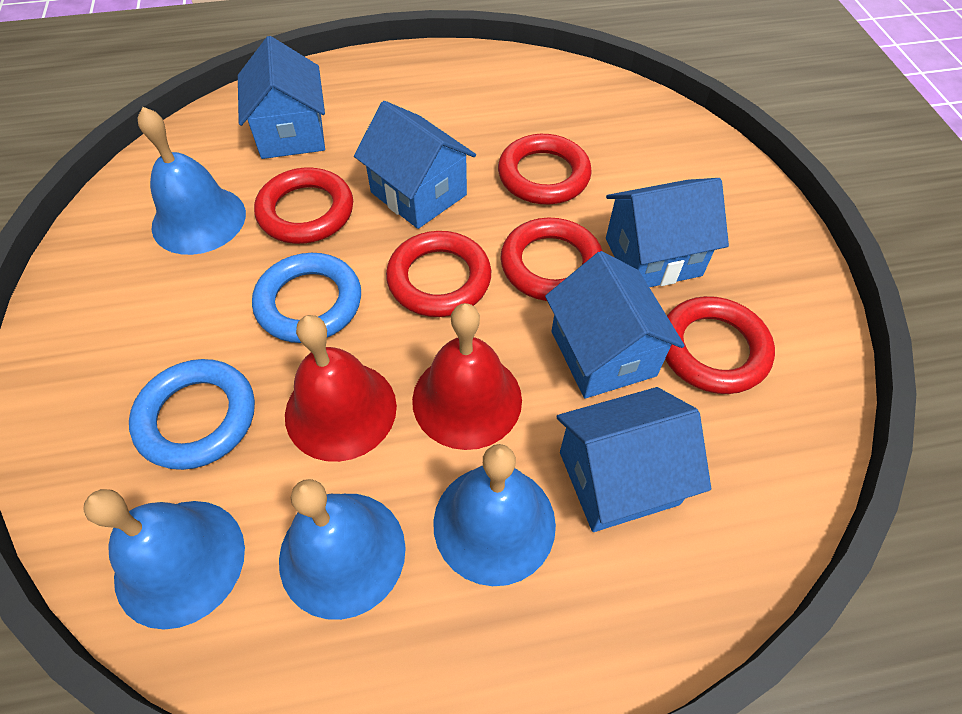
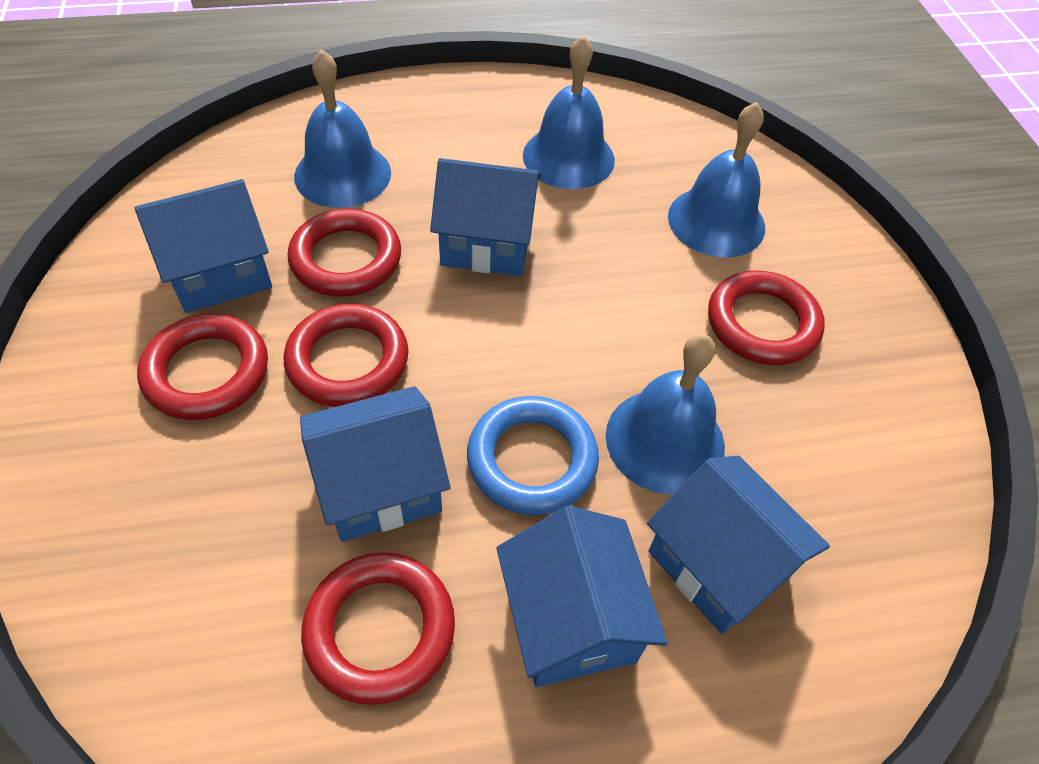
blue ring: [129,359,255,470] [252,253,361,343] = 2 -> [467,396,599,515] = 1
red bell: [285,315,397,462] [412,303,522,450] = 2 -> none = 0

